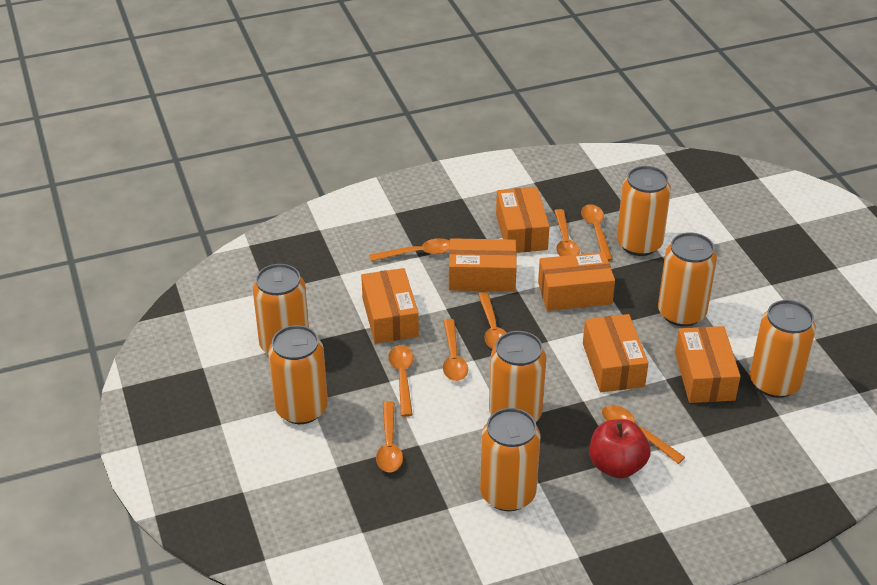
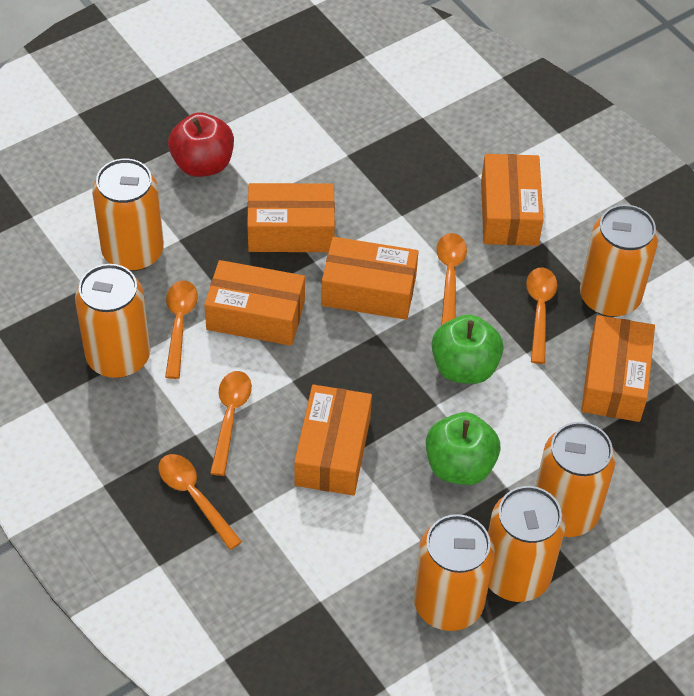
green apple: none = 0 -> [426,412,500,485] [432,314,504,384] = 2
orange can: [253,264,309,354] [268,325,328,424] [480,408,540,511] [489,331,546,422] [617,166,671,256] [658,232,717,327] [750,300,816,398] = 7 -> [75,264,151,378] [92,158,164,271] [413,514,495,631] [488,486,566,602] [535,422,616,537] [580,205,658,317] = 6
orange spoon: [369,238,450,261] [376,401,403,472] [388,345,414,417] [443,319,468,381] [478,292,506,349] [554,209,580,256] [581,204,613,261] [602,405,685,464] = 8 -> [158,454,242,550] [165,280,198,379] [210,371,252,476] [436,233,467,326] [526,267,557,364] = 5

